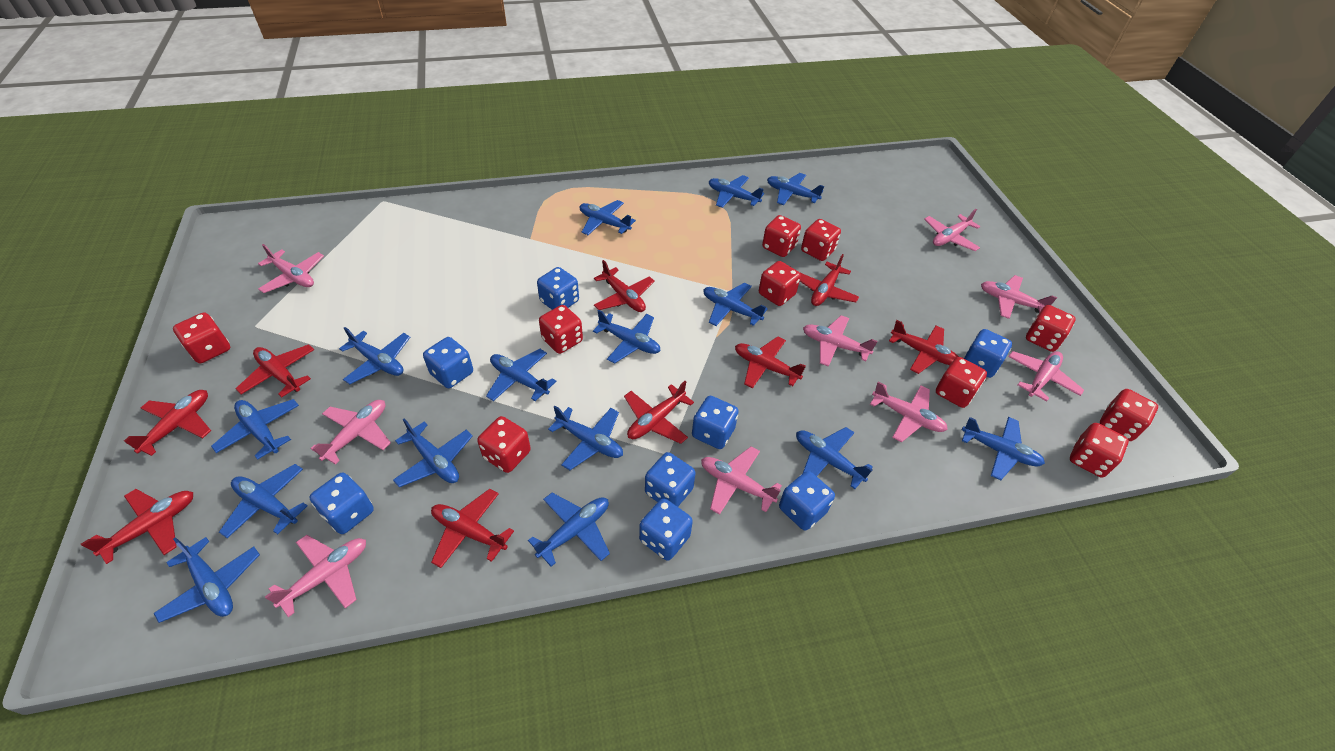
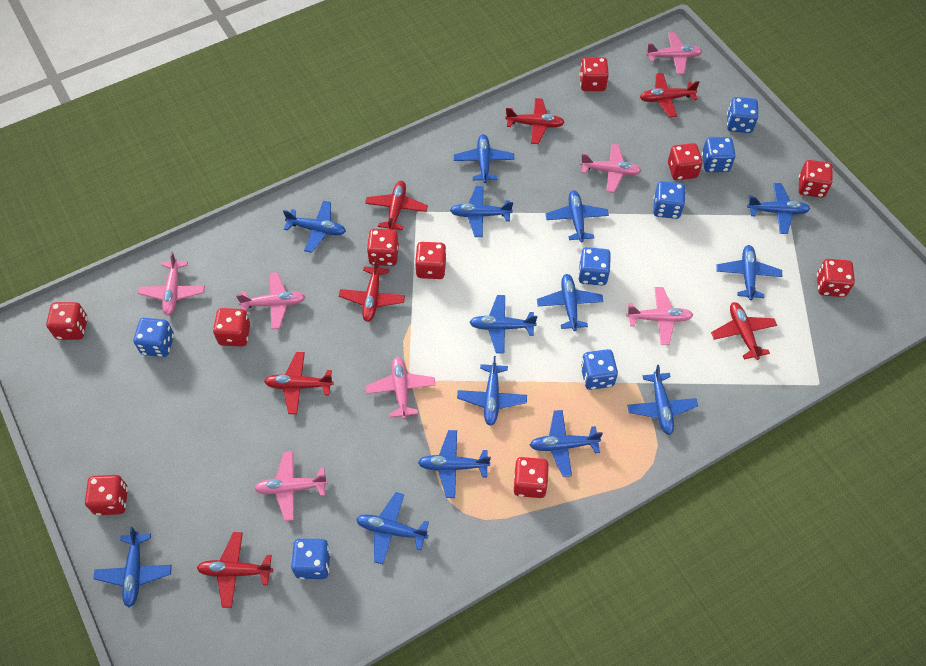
blue dice: [309,473,374,534] [423,337,473,388] [537,267,579,310] [639,498,693,561] [645,452,696,507] [692,396,739,449] [779,471,835,531] [964,329,1012,378] = 8 -> [133,318,174,357] [291,538,331,579] [578,247,611,286] [581,349,618,390] [653,181,686,219] [702,137,736,172] [727,97,758,133] = 7
blue plane: [153,537,260,623] [211,399,299,460] [219,464,308,538] [339,327,410,384] [393,418,473,487] [486,349,556,401] [528,493,610,567] [548,406,623,470] [580,200,636,235] [593,310,661,364] [703,282,768,326] [709,175,764,208] [767,173,824,205] [796,427,873,489] [962,417,1045,480] = 15 -> [93,527,172,607] [283,201,346,253] [356,492,429,564] [418,430,491,498] [450,186,513,237] [454,134,514,183] [457,356,527,426] [469,295,537,354] [530,410,603,477] [537,274,604,331] [545,190,609,242] [627,365,698,435] [716,245,783,300] [747,183,810,234] = 14
pink plane: [258,244,324,293] [265,535,366,617] [310,400,391,465] [701,447,782,515] [803,315,878,367] [870,382,948,442] [924,209,980,251] [981,275,1057,319] [1008,351,1084,402] = 9 -> [138,252,205,316] [236,272,305,330] [254,451,328,521] [366,357,436,419] [580,144,641,193] [626,287,693,345] [646,32,702,74] = 7
red plane: [81,489,193,564] [124,390,211,456] [235,344,314,398] [431,489,514,568] [594,260,655,312] [624,381,694,444] [735,337,806,388] [799,254,859,306] [889,320,959,374] = 9 -> [197,532,273,608] [264,352,334,414] [339,258,405,322] [365,181,428,230] [505,98,565,144] [640,73,700,118] [711,302,777,360] = 7

